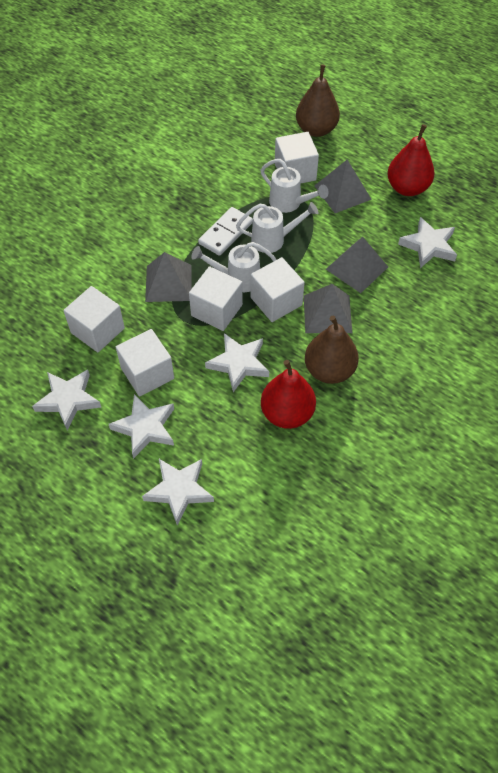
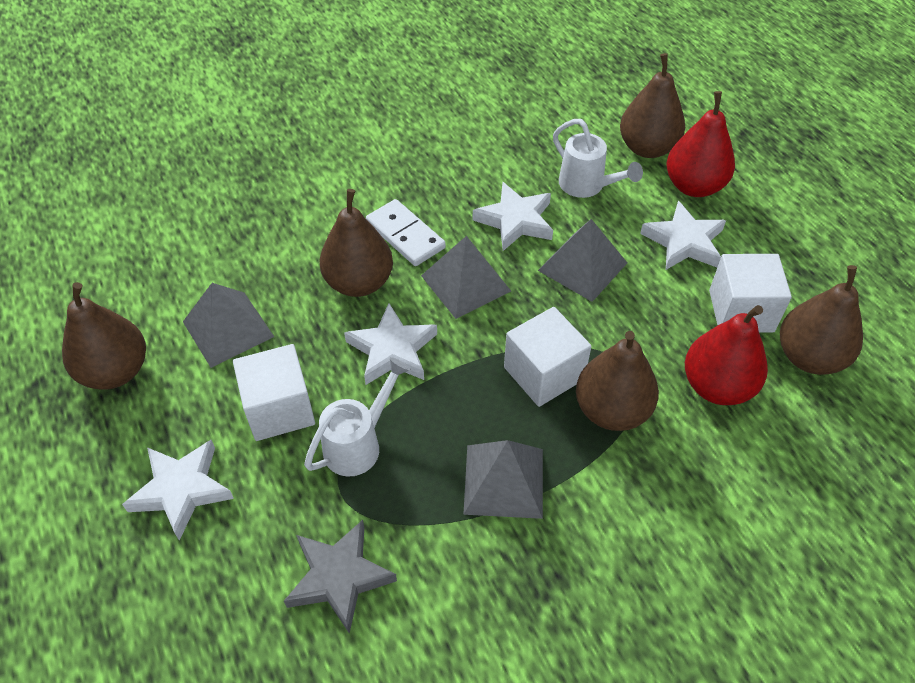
brown pear: [296,65,340,137] [305,315,359,384] = 2 -> [62,282,146,390] [319,189,393,297] [576,331,659,431] [620,53,685,158] [780,265,863,375] = 5
grey star: none = 0 -> [284,520,397,634] = 1
white cube: [63,286,125,352] [116,329,174,397] [189,266,243,331] [251,257,305,322] [275,132,319,183] = 5 -> [233,344,315,441] [504,307,592,407] [709,254,792,333] = 3
white star: [32,369,101,430] [109,394,174,459] [142,459,214,525] [205,333,269,392] [398,217,457,268] = 5 -> [122,440,234,541] [344,303,437,385] [473,182,553,251] [640,201,726,270] = 4
white watering can: [191,242,277,292] [236,202,318,253] [260,159,329,213] = 3 -> [304,357,411,476] [553,119,643,198] = 2

